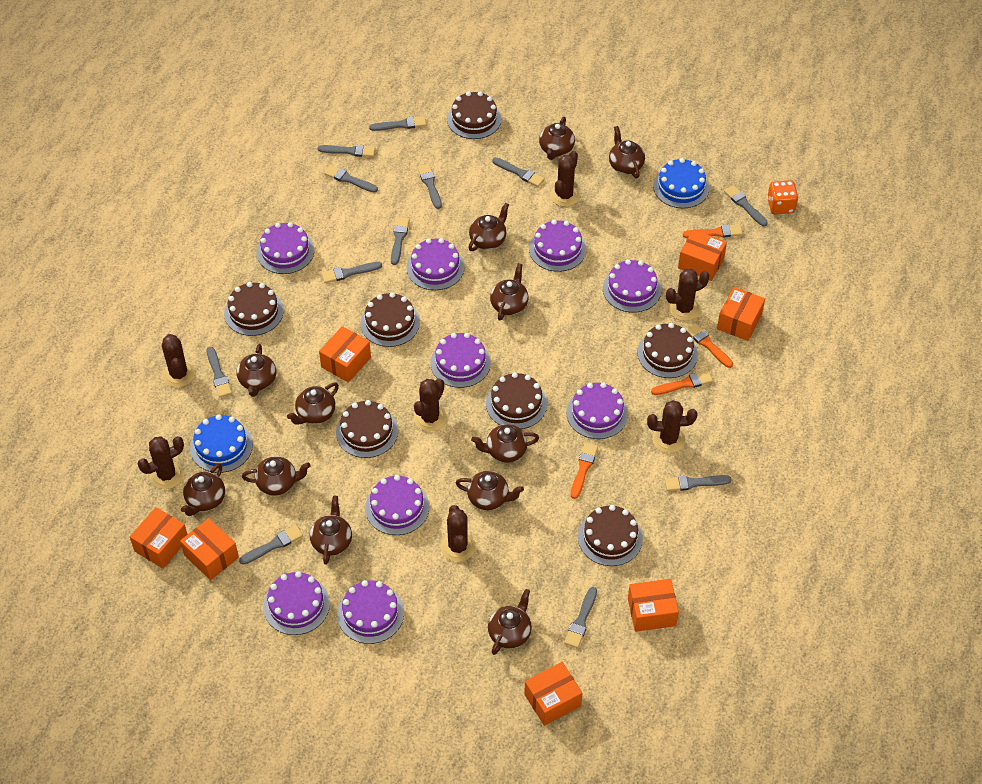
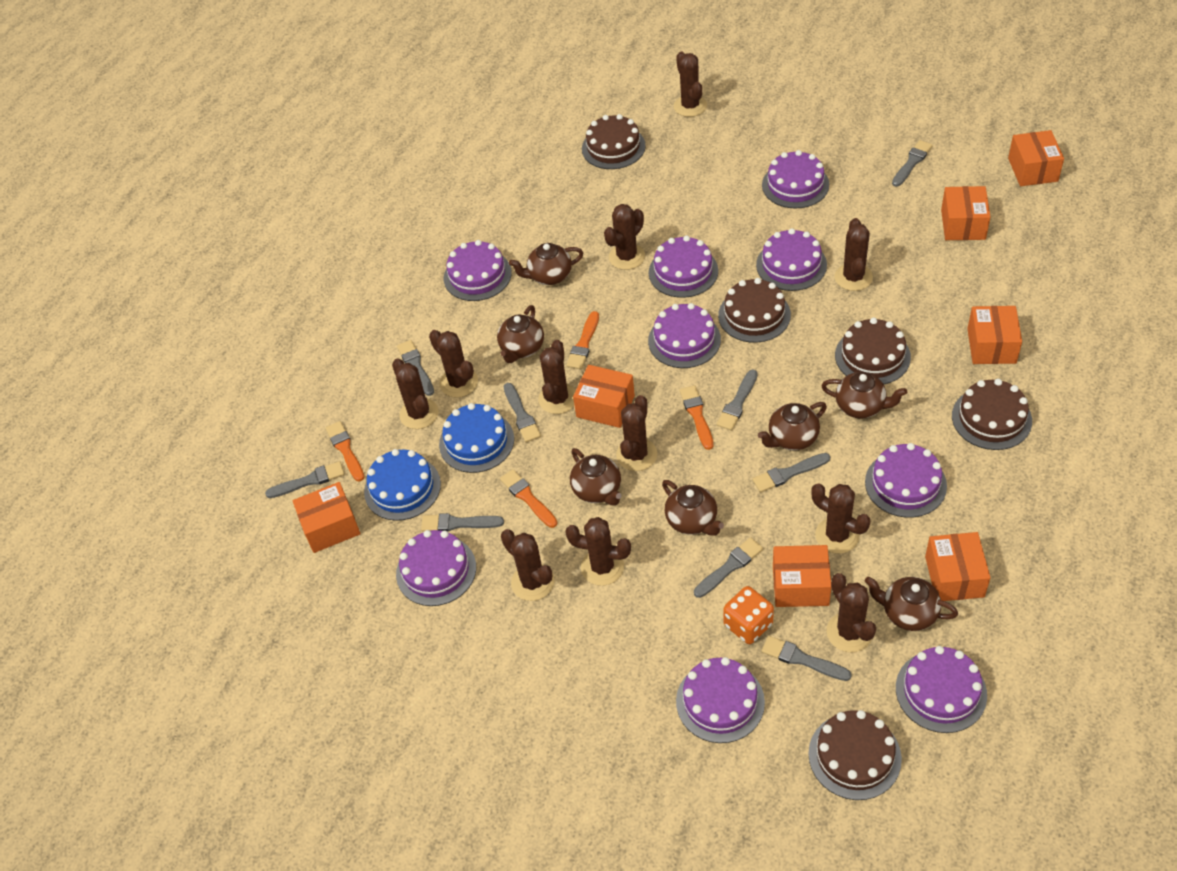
brown cactus: [138,436,184,489] [162,334,195,387] [414,378,447,431] [441,505,475,562] [550,151,580,207] [647,400,698,453] [666,269,709,321] = 7 -> [392,358,439,429] [429,330,478,398] [501,529,554,601] [538,340,576,414] [565,517,631,586] [604,204,645,270] [616,395,657,471] [674,52,707,117] [811,483,870,554] [826,573,876,652] [834,218,873,291] = 11
brown cake: [224,282,284,336] [336,400,398,458] [361,292,420,347] [447,91,501,139] [486,372,547,429] [578,505,643,566] [638,323,698,378] = 7 -> [582,114,646,169] [718,278,791,343] [808,710,902,800] [835,318,911,384] [952,379,1032,450] = 5
brown teapot: [181,463,225,516] [237,344,276,397] [242,456,311,496] [287,383,339,425] [310,496,352,565] [456,471,524,510] [468,203,509,251] [471,424,539,463] [488,589,532,655] [490,263,528,321] [539,117,575,160] [609,126,645,178] = 12 -> [497,305,544,363] [509,243,583,285] [570,448,621,506] [662,480,724,536] [758,402,827,450] [822,372,907,419] [865,577,958,631] = 7
grey brush: [207,347,232,398] [239,525,303,565] [317,145,375,157] [321,262,382,283] [324,165,378,193] [369,116,426,131] [391,217,410,265] [418,164,442,209] [492,157,545,187] [564,587,597,648] [665,475,731,491] [724,185,768,227] = 12 -> [265,461,345,498] [397,340,434,396] [421,513,504,532] [504,383,541,442] [694,537,763,598] [716,370,758,431] [752,453,830,492] [761,636,852,681] [892,140,933,187] = 9

